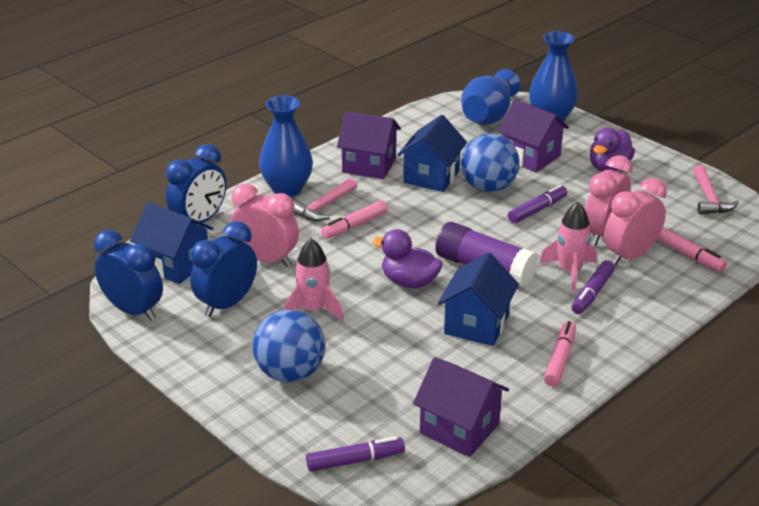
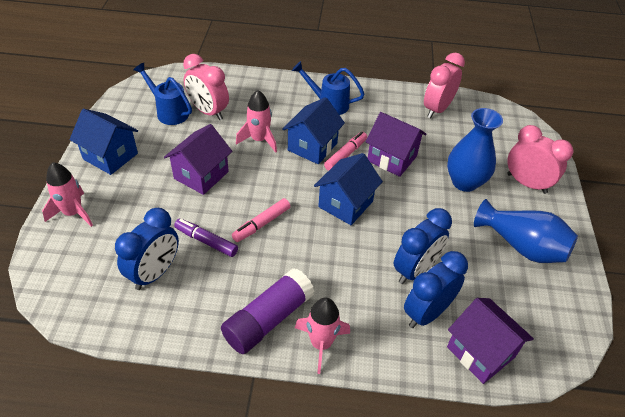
blue ball: [252,310,325,383] [461,134,520,192] = 2 -> none = 0
blue vase: [259,95,313,197] [461,69,520,125] [529,31,578,122] = 3 -> [447,108,503,192] [474,199,578,263] = 2
blue watering can: none = 0 -> [133,63,192,125] [292,61,365,115] = 2
pink hammer: [293,178,357,221] [693,165,739,214] = 2 -> none = 0
pink marker: [321,200,388,239] [544,321,576,387] [657,227,727,272] = 3 -> [232,198,290,242] [324,132,367,171] = 2
pink rocket: [284,239,344,321] [539,202,596,292] = 2 -> [42,162,93,227] [236,90,277,153] [295,298,350,374] = 3
purple duck: [372,229,443,288] [590,128,635,171] = 2 -> none = 0
purple marker: [306,436,405,472] [508,185,567,224] [572,260,615,314] = 3 -> [174,218,238,257] = 1

